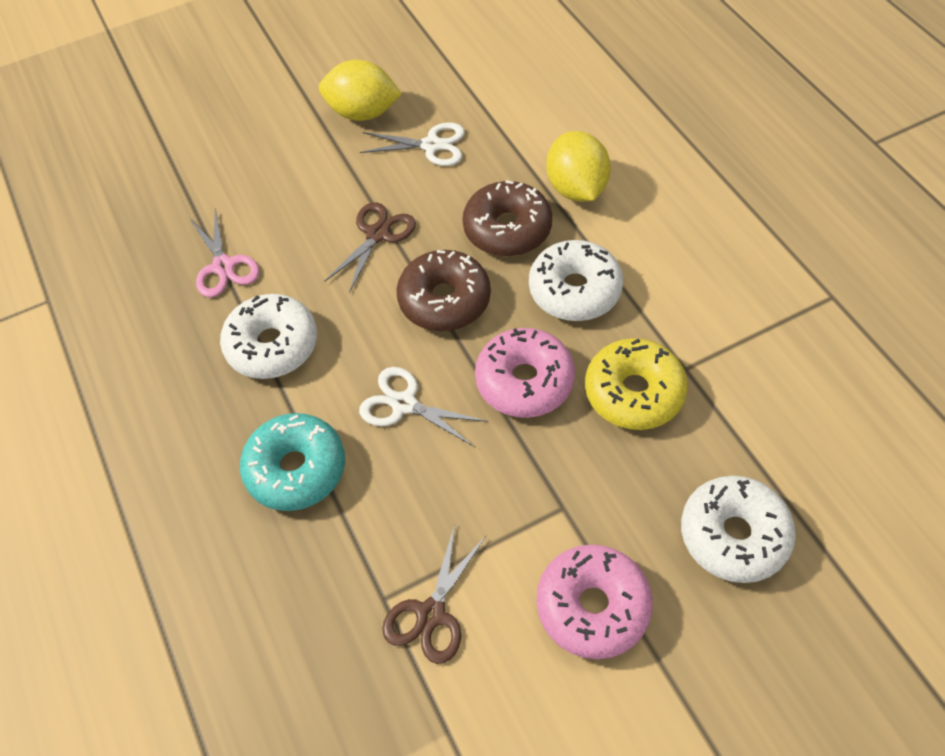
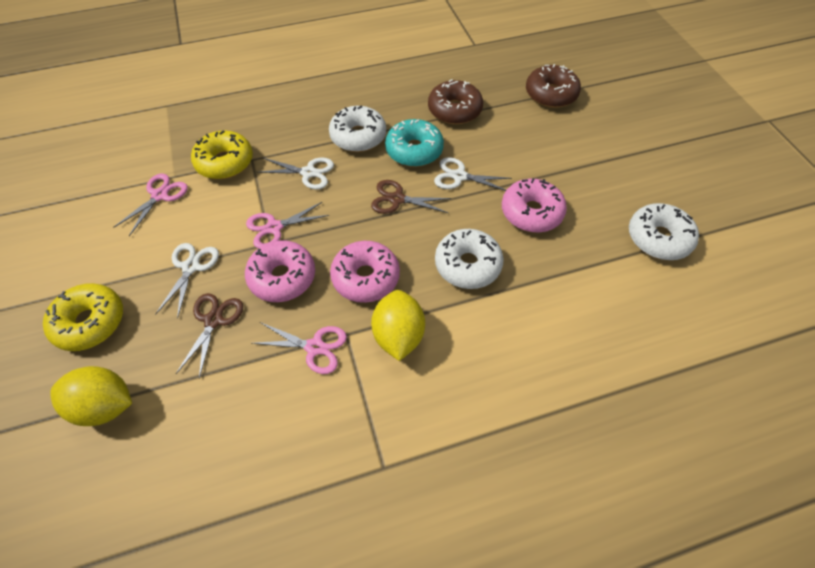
pink donut: [475,328,575,418] [537,545,653,659] = 2 -> [245,240,315,302] [330,241,400,303] [502,178,567,233] = 3
pink scissors: [190,208,259,297] = 1 -> [113,174,188,236] [246,202,329,248] [252,322,347,374] = 3
white scissors: [359,367,488,447] [360,123,465,166] = 2 -> [156,243,219,319] [257,157,334,190] [434,157,512,191] = 3
yellow donut: [585,338,688,430] = 1 -> [43,283,123,351] [191,130,253,179] = 2

